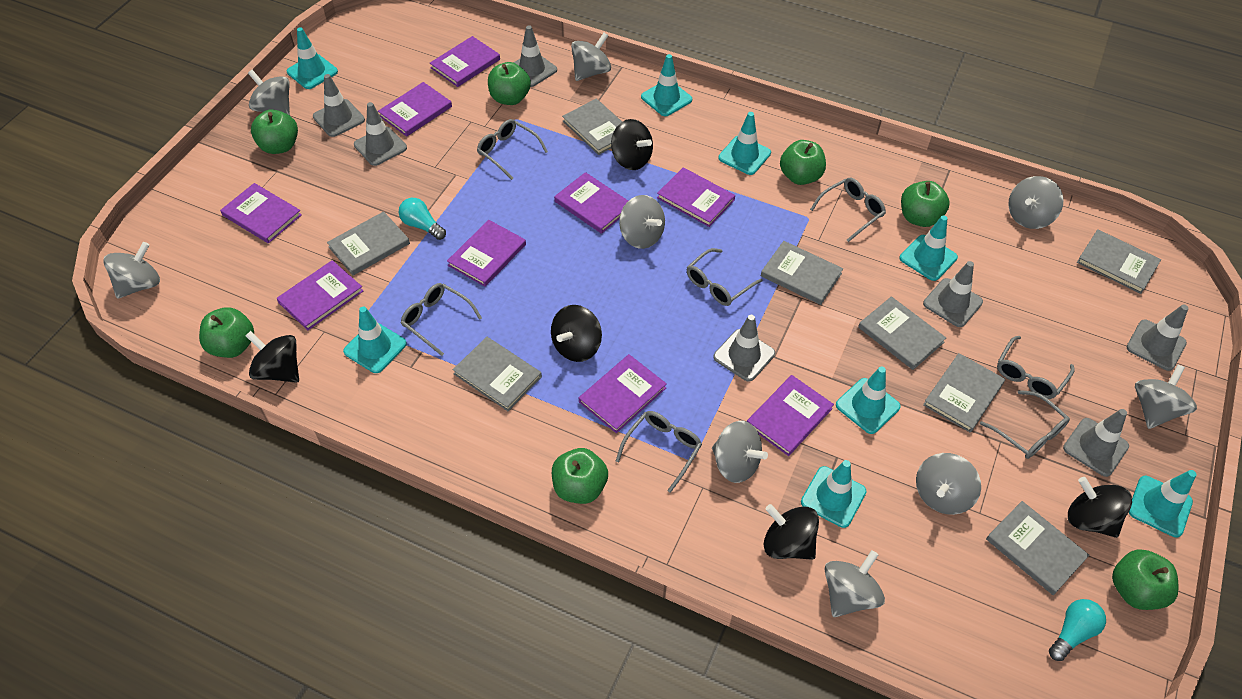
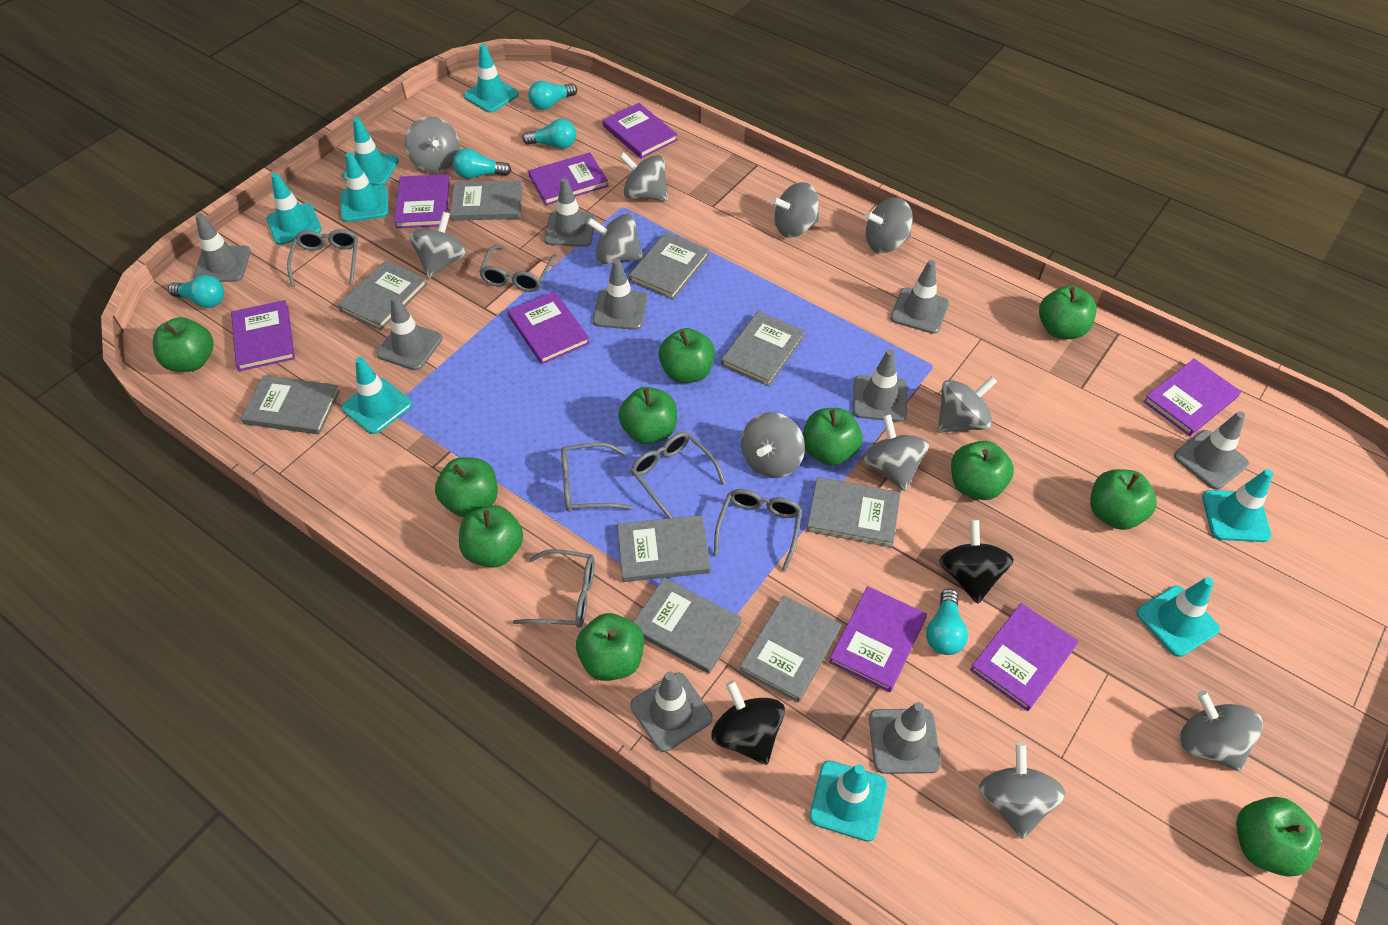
black spinning top: [246,331,299,383] [551,305,602,362] [611,119,653,170] [764,504,819,560] [1068,477,1132,538] = 5 -> [711,680,785,765] [939,520,1014,604] = 2
green apple: [199,307,254,358] [251,109,298,154] [488,62,531,105] [552,448,608,504] [780,140,826,185] [901,181,950,227] [1112,549,1179,610] = 7 -> [153,317,214,372] [435,457,498,517] [459,505,523,568] [576,613,644,681] [618,387,677,444] [658,328,715,383] [803,408,862,466] [951,441,1014,500] [1039,286,1096,339] [1090,469,1157,530] [1236,797,1321,877] = 11
grey book: [327,211,410,275] [453,337,542,411] [562,99,622,155] [761,241,843,305] [858,296,946,370] [923,353,1005,433] [986,501,1089,595] [1077,229,1161,294] = 8 -> [241,375,340,435] [338,260,428,331] [450,180,523,221] [617,515,711,582] [629,232,709,299] [633,577,742,674] [721,311,805,386] [740,595,842,703] [807,477,901,548] = 9
grey glasses: [401,283,482,356] [477,119,548,180] [616,411,702,493] [687,248,762,306] [810,178,886,242] [980,390,1070,459] [997,336,1075,399] = 7 -> [287,229,358,287] [479,245,557,292] [513,549,595,628] [561,442,633,512] [630,432,725,518] [714,489,802,571] = 6
grey spinning top: [103,242,160,299] [248,70,290,115] [571,33,611,81] [619,195,665,249] [712,421,768,483] [824,550,885,617] [916,453,981,515] [1008,176,1063,229] [1135,365,1197,429] = 9 -> [405,117,460,173] [409,212,466,279] [587,214,643,264] [619,152,668,201] [741,412,805,478] [771,182,820,238] [863,414,929,491] [865,198,913,253] [938,376,997,433] [979,743,1065,839] [1180,690,1263,771] = 11
grey traffic cone: [313,74,365,137] [354,102,407,166] [513,25,557,87] [713,315,775,382] [923,261,983,327] [1063,409,1129,477] [1127,304,1188,371] = 7 -> [193,213,251,282] [376,296,442,370] [544,178,596,247] [593,259,648,330] [630,671,713,752] [853,349,907,422] [869,702,941,774] [890,260,949,334] [1174,411,1249,490] = 9
purple book: [220,183,302,243] [276,260,363,330] [378,82,452,137] [430,36,500,87] [447,220,526,287] [554,172,628,234] [579,354,667,433] [657,167,735,227] [747,375,834,456] = 9 -> [231,300,295,371] [394,174,450,228] [508,291,590,364] [528,152,608,205] [603,103,678,159] [829,586,927,692] [970,603,1078,711] [1143,358,1241,436] = 8
turquoise light bulb: [399,198,446,240] [1049,599,1106,661] = 2 -> [168,275,224,308] [453,148,511,179] [522,119,576,149] [528,81,577,110] [926,588,968,655] = 5

